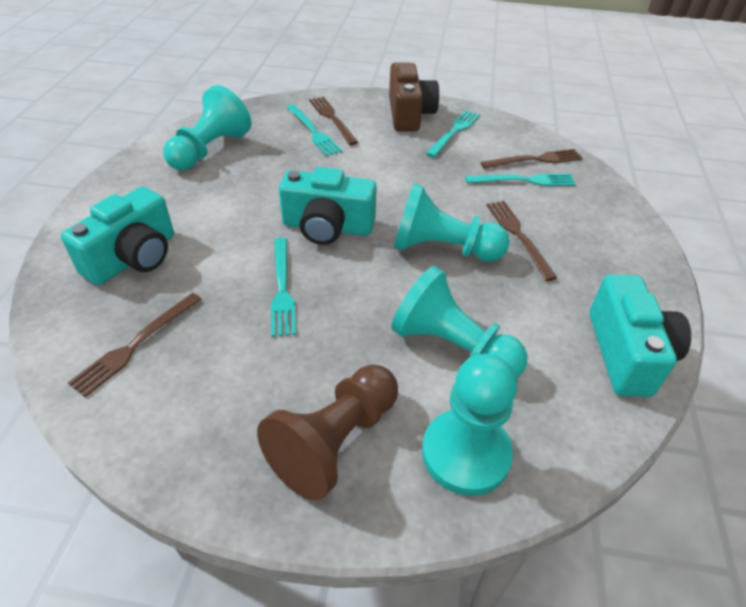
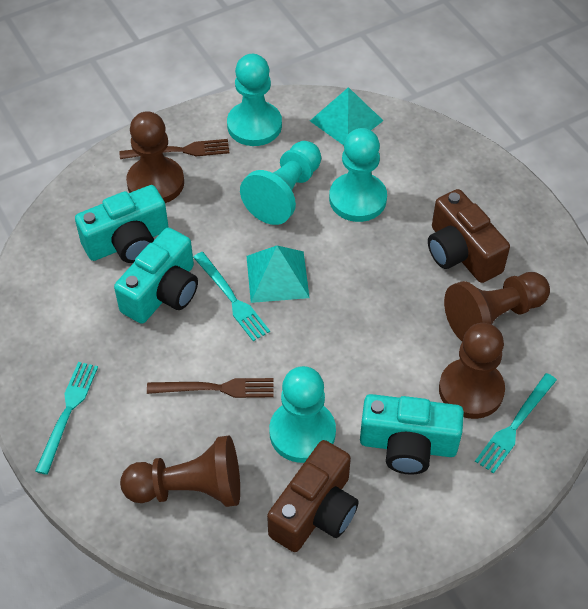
brown camera: [389,63,439,131] = 1 -> [267,440,359,552] [428,189,510,283] = 2
brown fork: [68,293,202,397] [309,97,358,145] [481,149,582,169] [487,201,557,281] = 4 -> [119,139,229,159] [147,378,273,398] = 2
brown pawn: [257,365,398,501] = 1 -> [120,436,240,507] [126,111,184,203] [439,323,505,419] [444,272,550,342] = 4
turquoise fork: [271,237,296,337] [287,104,342,156] [426,110,480,158] [465,174,576,186] = 4 -> [35,362,98,475] [193,252,270,341] [475,373,557,474] = 3
turquoise pyramid: none = 0 -> [247,245,310,303] [310,87,384,145] = 2

